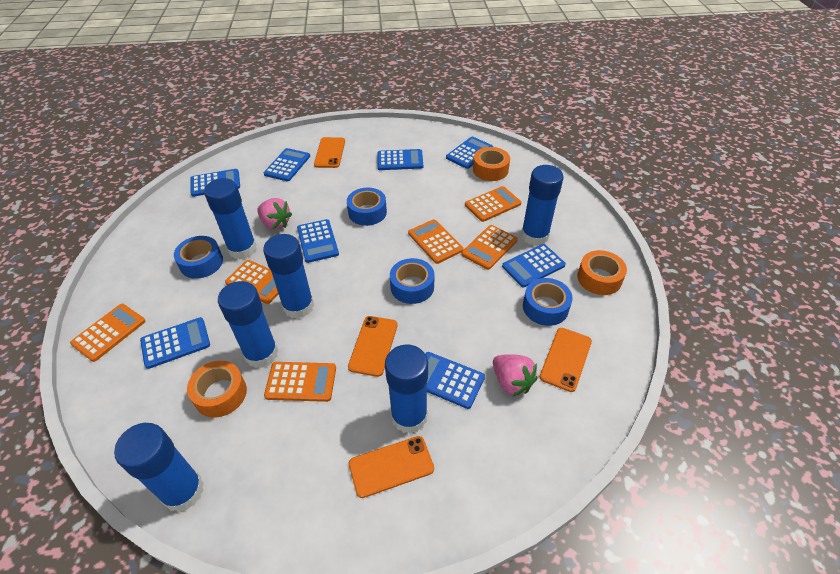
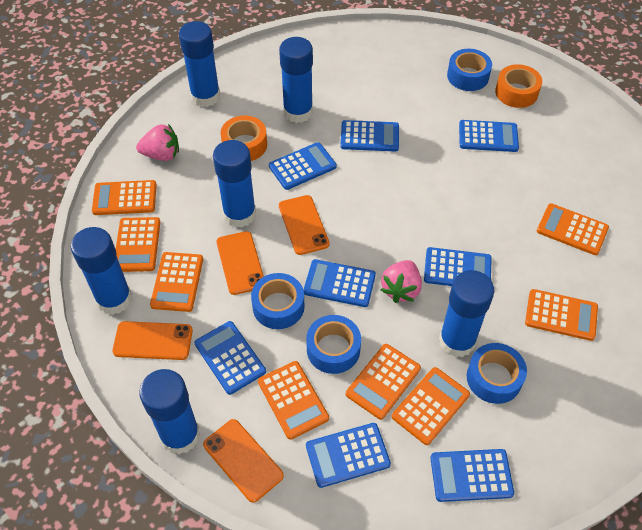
orange calculator: [70,304,145,362] [225,260,278,304] [264,362,336,402] [408,219,463,264] [461,225,518,270] [465,186,521,222] = 6 -> [92,180,157,215] [116,217,160,272] [150,252,203,312] [258,361,329,440] [346,344,421,420] [392,367,470,445] [525,289,598,341] [537,203,609,255] = 8
orange tape: [187,361,247,418] [473,147,510,181] [577,250,627,295] = 3 -> [221,116,267,161] [495,64,542,108] = 2

